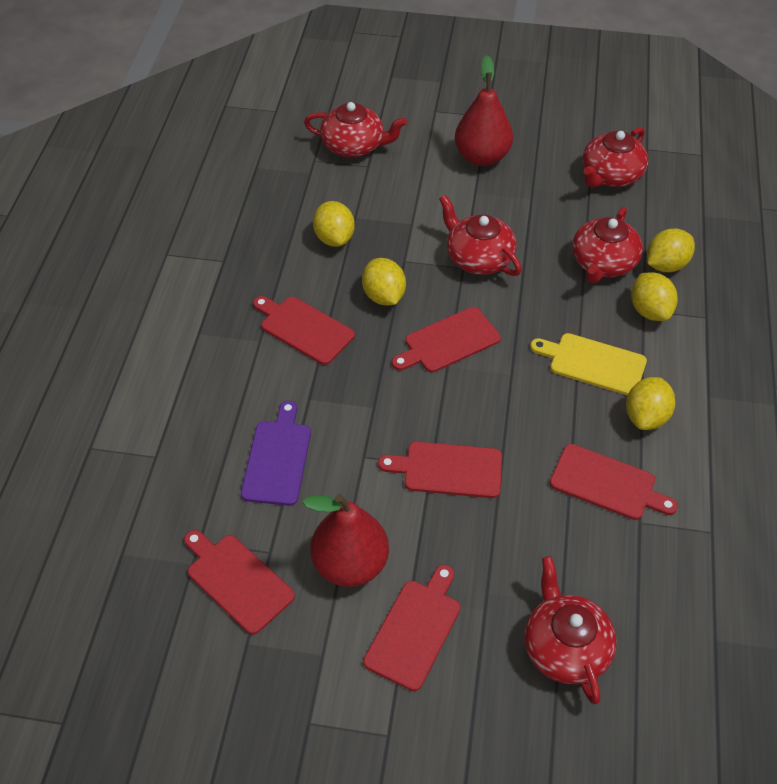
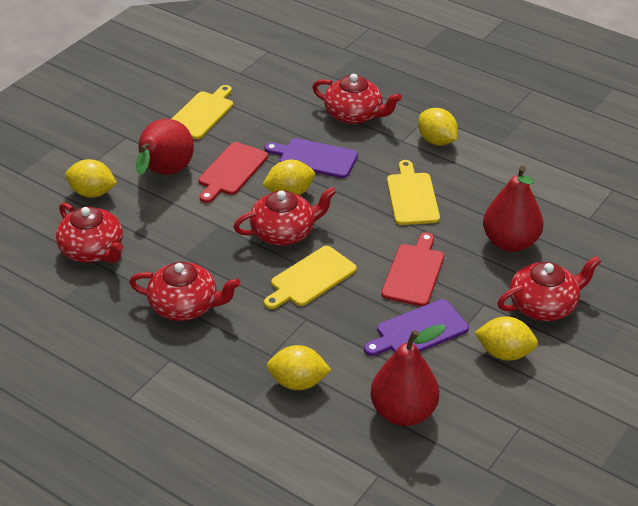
purple cutting board: [241,401,311,506] = 1 -> [265,138,358,178] [364,299,469,356] = 2
red cutting board: [184,530,295,635] [253,296,355,365] [363,565,461,691] [378,442,502,498] [392,307,501,373] [550,444,678,520] = 6 -> [199,142,268,203] [381,232,444,307] = 2
red pear: [302,494,389,587] [455,55,513,166] = 2 -> [136,119,194,175] [371,324,446,426] [483,166,543,252] = 3
yellow cutting board: [530,333,647,396] = 1 -> [172,85,233,139] [264,246,357,309] [387,160,440,225] = 3

